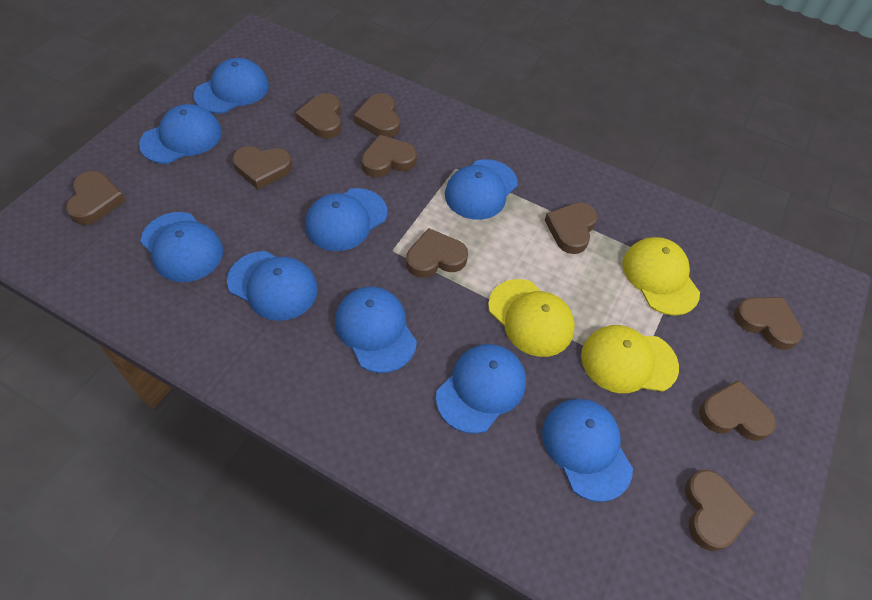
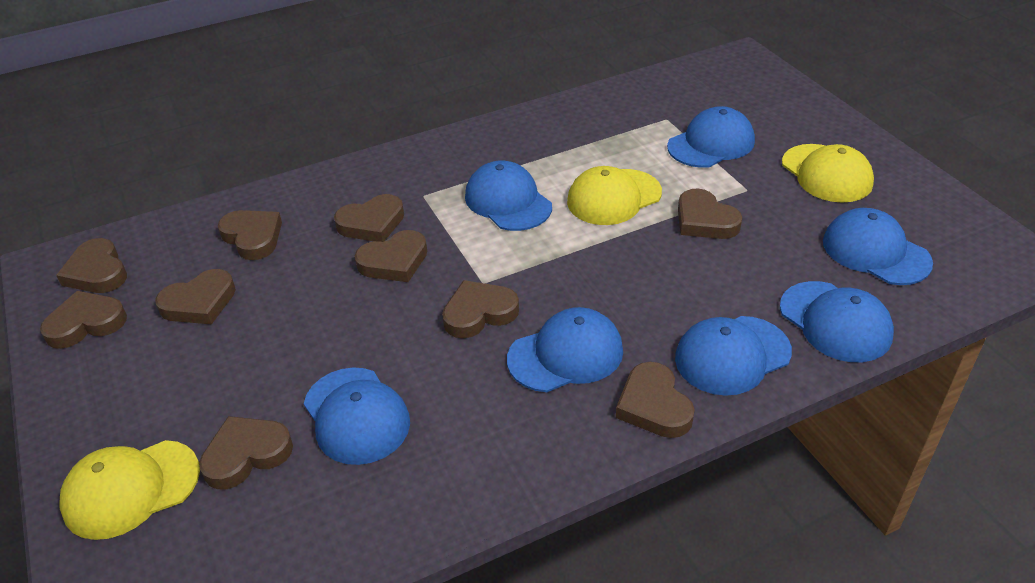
blue cap: [139,104,222,164] [140,212,223,282] [193,58,269,113] [227,251,318,321] [305,188,387,251] [335,287,417,373] [436,344,526,434] [445,159,518,220] [542,399,633,502] = 9 -> [304,367,410,465] [465,161,552,231] [507,307,623,392] [667,106,755,168] [675,316,792,396] [780,281,894,362] [823,208,933,285] = 7

